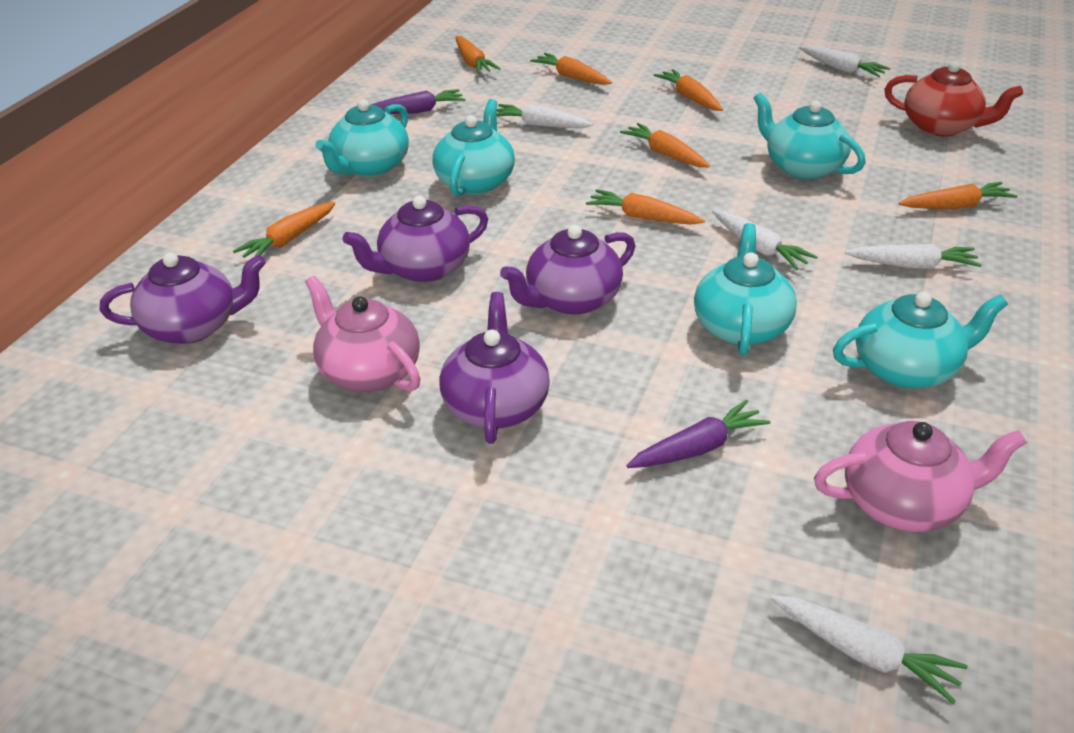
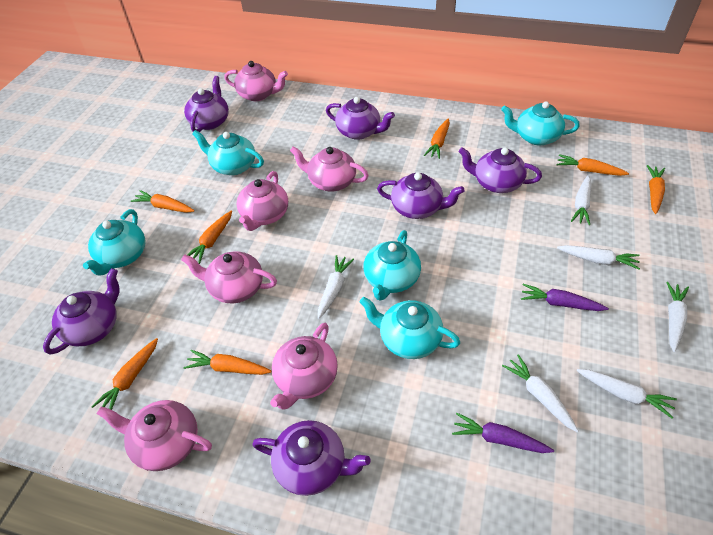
pink teapot: [305,276,420,392] [814,421,1027,532] = 2 -> [97,400,212,471] [181,251,277,304] [224,61,288,101] [237,171,288,231] [270,323,338,410] [290,146,369,192] = 6
purple teapot: [99,252,266,344] [343,195,488,283] [439,292,550,444] [500,225,635,315] = 4 -> [43,268,120,355] [184,76,229,132] [252,420,371,496] [326,97,395,140] [377,173,465,219] [458,148,542,193] = 6
red teapot: [884,61,1023,137] = 1 -> none = 0
white carrot: [496,104,593,128] [712,210,818,270] [771,595,968,703] [799,45,890,77] [845,244,982,269] = 5 -> [318,255,354,319] [502,354,579,433] [557,245,640,270] [571,175,591,225] [577,369,677,419] [666,282,689,352] = 6

